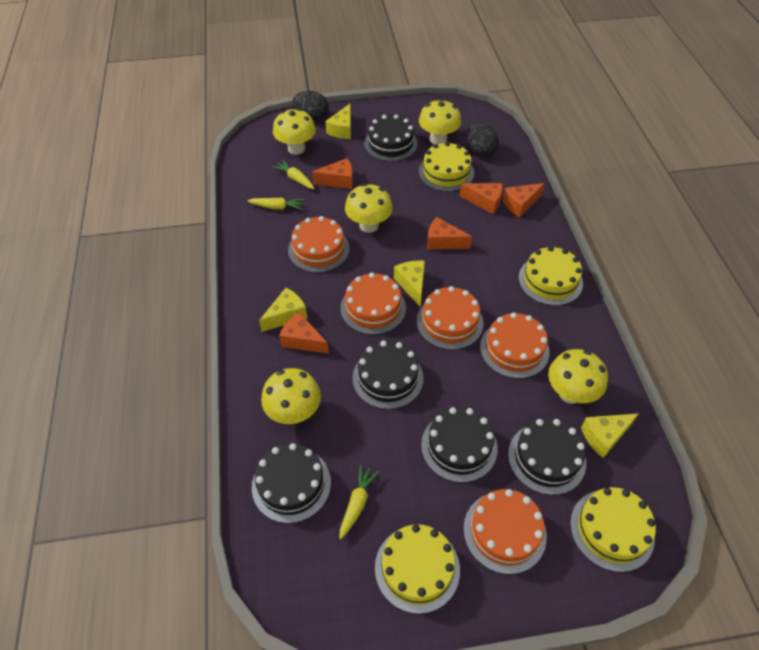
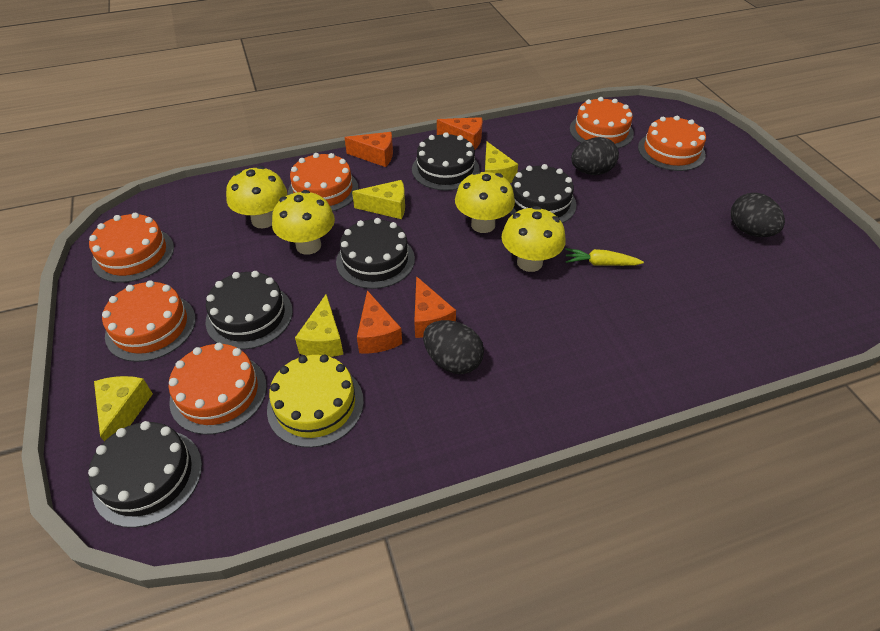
black egg: [292,91,329,121] [466,123,499,157] = 2 -> [423,320,484,374] [571,137,619,175] [731,193,785,237] = 3
orange cake: [288,216,350,273] [341,273,406,335] [417,286,484,350] [464,489,547,574] [480,312,550,379] = 5 -> [89,213,174,283] [102,280,196,362] [169,343,267,435] [288,153,359,211] [570,97,634,148] [638,116,706,171] = 6
orange cheese: [279,312,329,354] [312,158,353,189] [427,217,472,250] [460,183,503,214] [503,183,545,218] = 5 -> [344,132,393,167] [357,290,402,353] [414,276,456,338] [437,117,483,150] = 4
yellow cake: [375,524,460,614] [419,142,474,192] [518,246,583,306] [570,487,656,572] = 4 -> [267,355,364,448] = 1
yellow carrot: [247,198,304,210] [272,160,315,189] [339,465,379,539] = 3 -> [565,248,644,266] = 1
yellow mushroom: [261,368,321,424] [273,108,316,155] [345,184,393,233] [419,99,461,144] [548,349,608,404] = 5 -> [226,166,287,228] [272,190,335,255] [455,171,515,233] [501,206,566,272] = 4

